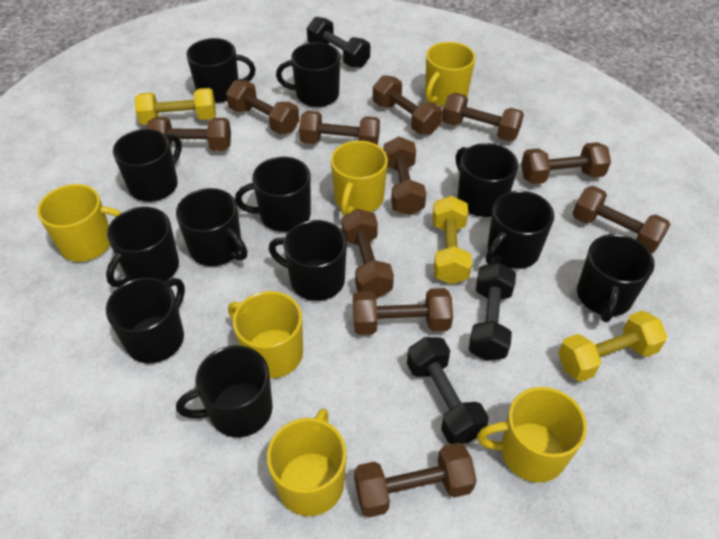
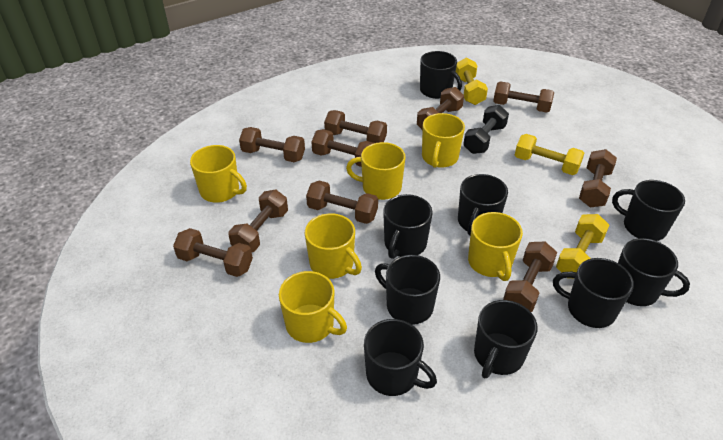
black dumbbell: [307,17,370,68] [407,337,489,444] [469,262,516,361] = 3 -> [463,105,509,154] = 1
black mug: [106,207,179,287] [106,277,185,363] [113,129,182,202] [176,188,247,266] [176,345,273,437] [186,38,255,103] [235,157,311,232] [269,220,347,301] [276,42,340,107] [456,143,518,217] [486,191,554,269] [577,234,655,322] = 12 -> [364,319,437,396] [375,255,440,325] [383,194,433,259] [420,51,462,99] [458,174,508,236] [474,300,537,378] [553,258,634,328] [612,180,685,241] [618,238,690,306] = 9
brown dumbbell: [147,117,231,151] [226,80,299,134] [299,111,380,145] [342,209,394,298] [353,288,453,335] [354,443,477,518] [373,75,442,134] [384,136,426,215] [442,93,524,141] [521,142,611,184] [572,186,671,253] = 11 -> [173,228,253,277] [228,190,288,252] [239,127,305,162] [306,180,378,224] [311,129,374,167] [324,110,387,143] [417,87,464,130] [493,82,554,113] [503,242,557,312] [579,149,617,208] = 10

